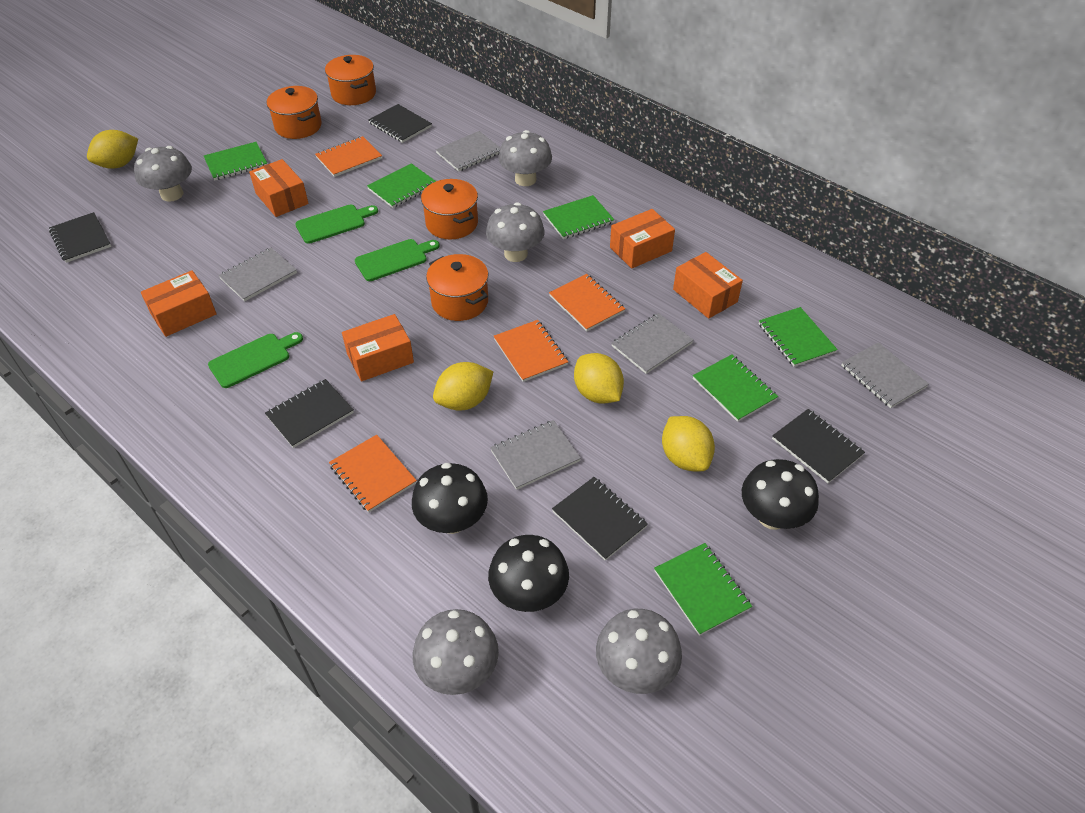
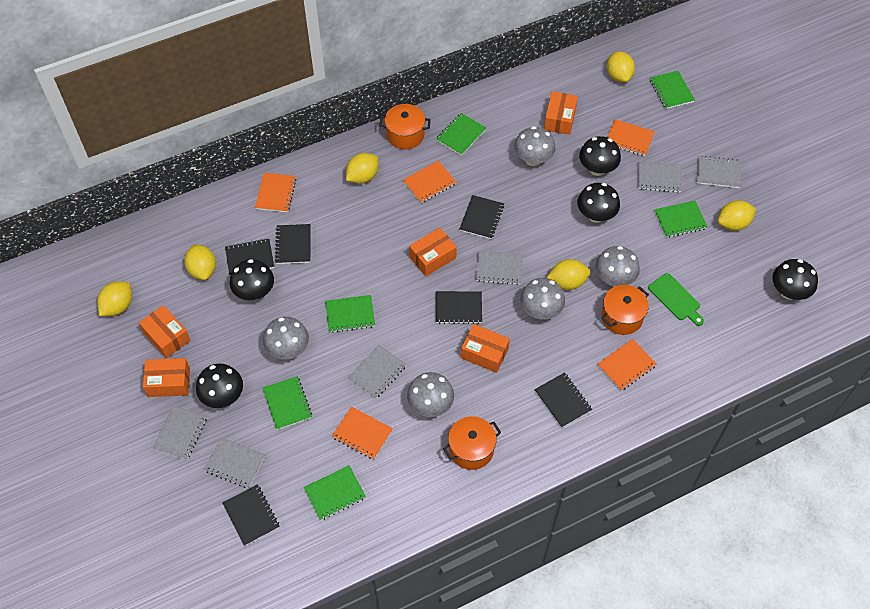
black mushroom: [412,463,488,534] [488,535,569,612] [742,459,819,530] = 3 -> [196,364,243,408] [230,259,274,300] [577,183,620,223] [579,136,621,176] [772,259,818,300] = 5
black notebook: [49,212,111,263] [265,379,354,448] [368,104,432,143] [552,477,648,561] [772,409,865,483] = 5 -> [223,484,280,546] [225,238,274,275] [275,224,311,264] [436,291,482,324] [460,195,504,239] [534,372,592,428] = 6
green cutting board: [208,332,303,388] [295,204,378,244] [355,239,440,281] = 3 -> [648,273,704,326] = 1
grey notebook: [218,248,297,301] [435,131,500,172] [490,420,581,490] [612,313,693,374] [841,342,929,408] = 5 -> [152,406,207,460] [204,437,266,488] [348,345,407,399] [476,251,523,285] [638,161,682,193] [697,155,741,188] = 6
orange notebook: [315,136,382,177] [329,435,417,513] [494,320,568,382] [549,274,625,332] = 4 -> [255,173,296,212] [332,407,393,460] [403,161,457,203] [597,339,657,391] [607,119,655,156] = 5
orange pot: [267,86,322,139] [325,55,376,105] [421,179,478,239] [426,254,488,321] = 4 -> [379,104,431,149] [443,416,501,470] [601,285,649,335] = 3
yellow lemon: [87,130,138,169] [433,362,493,411] [574,353,624,404] [662,416,715,471] = 4 -> [97,281,132,316] [184,244,216,280] [346,153,378,184] [547,259,590,290] [607,51,635,82] [718,200,756,231] = 6

